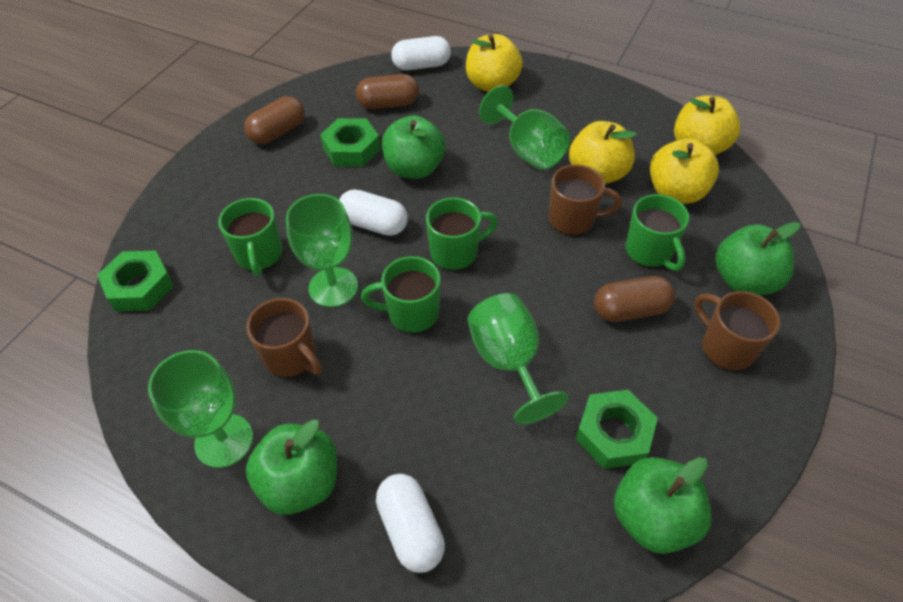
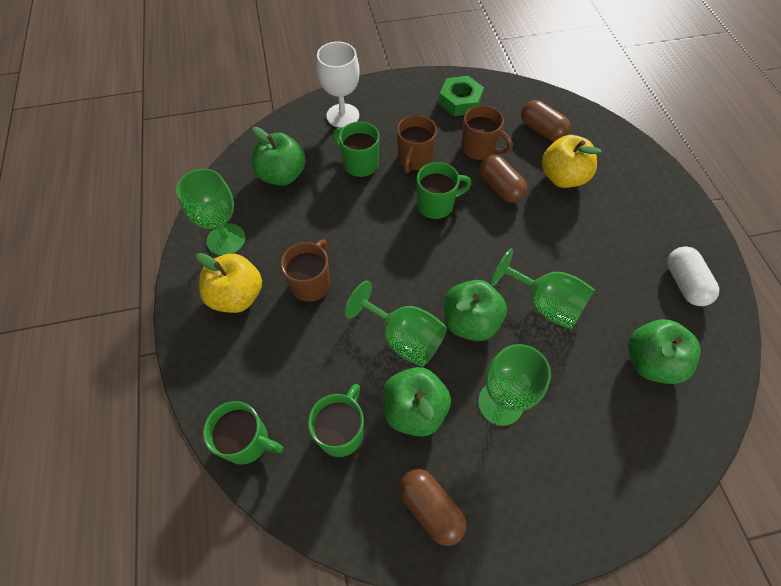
green nut: [97,251,174,311] [320,118,380,166] [575,390,658,469] = 3 -> [439,76,484,116] = 1
white capsule: [339,189,408,236] [376,474,445,573] [391,36,451,70] = 3 -> [667,246,719,306] = 1
white goblet: none = 0 -> [317,42,359,128] = 1
yellow apple: [466,34,523,92] [569,121,637,184] [650,139,719,204] [674,95,740,155] = 4 -> [196,253,262,313] [542,135,602,188] = 2

